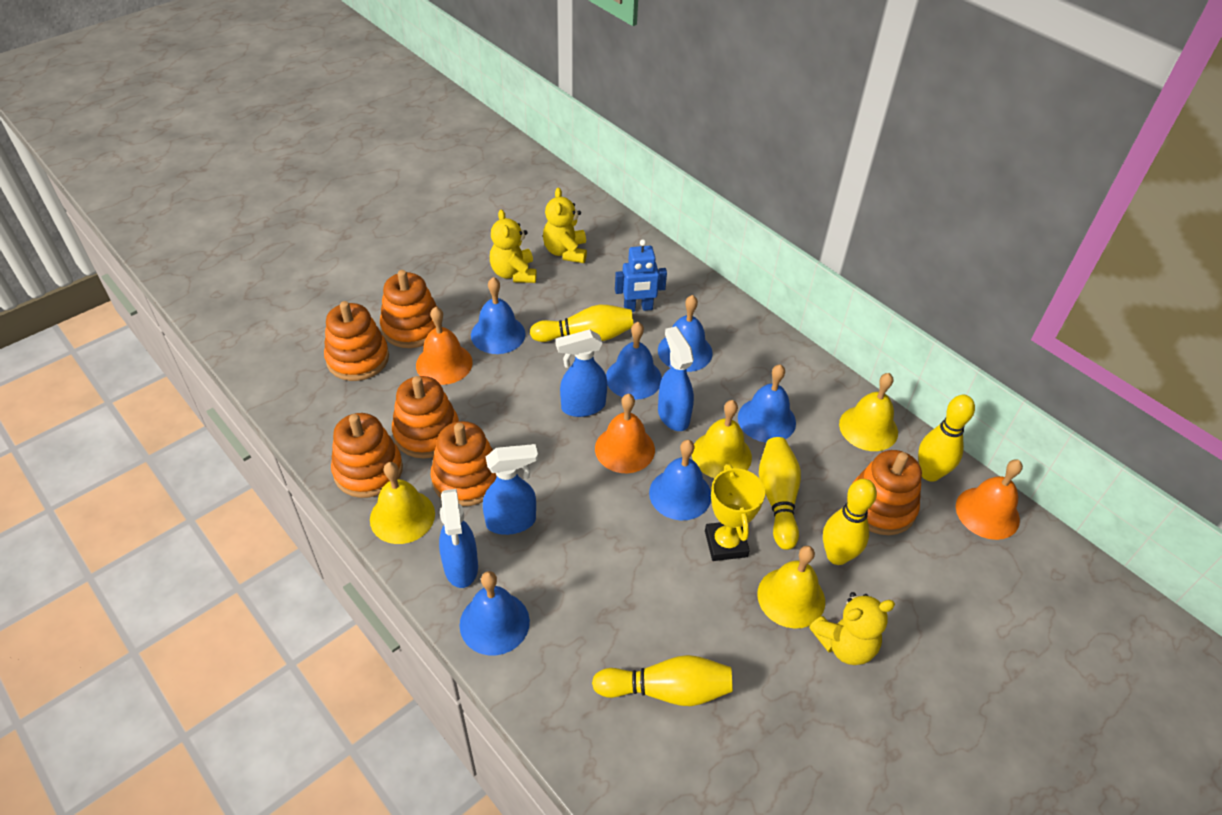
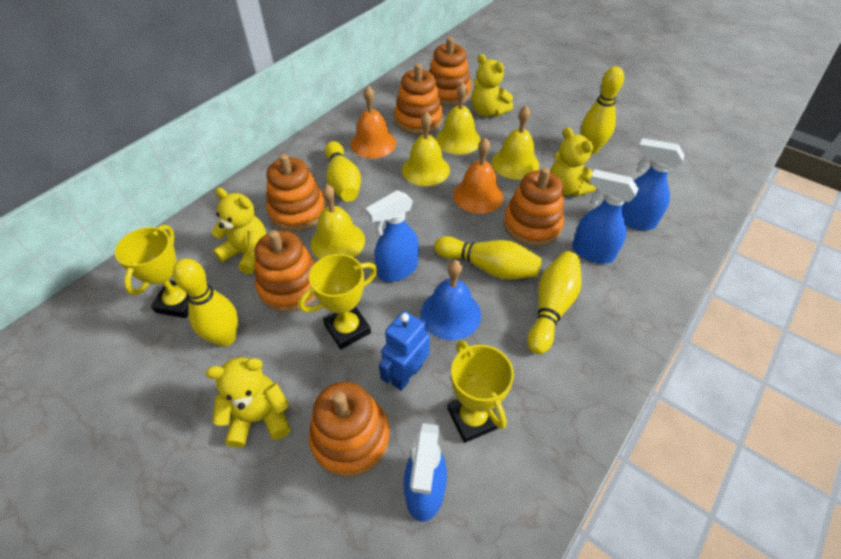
blue bell: [459,571,530,656] [471,277,526,354] [606,322,662,400] [649,440,711,520] [658,295,713,372] [738,364,796,443] = 6 -> [421,260,481,340] = 1
orange bell: [416,307,473,385] [595,394,655,473] [956,460,1023,540] = 3 -> [350,86,396,158] [453,138,504,214] = 2
yellow teddy bear: [490,209,536,283] [543,188,587,263] [809,592,895,665] = 3 -> [206,357,291,448] [211,187,266,274] [471,54,513,117] [550,127,597,197] = 4
yellow trophy: [705,464,765,561] = 1 -> [115,225,189,318] [298,254,377,349] [447,340,514,443] = 3

